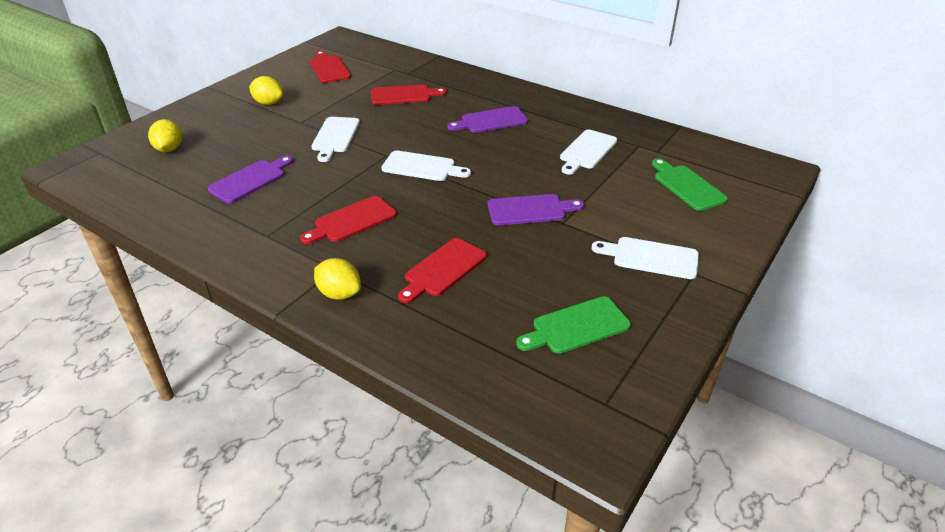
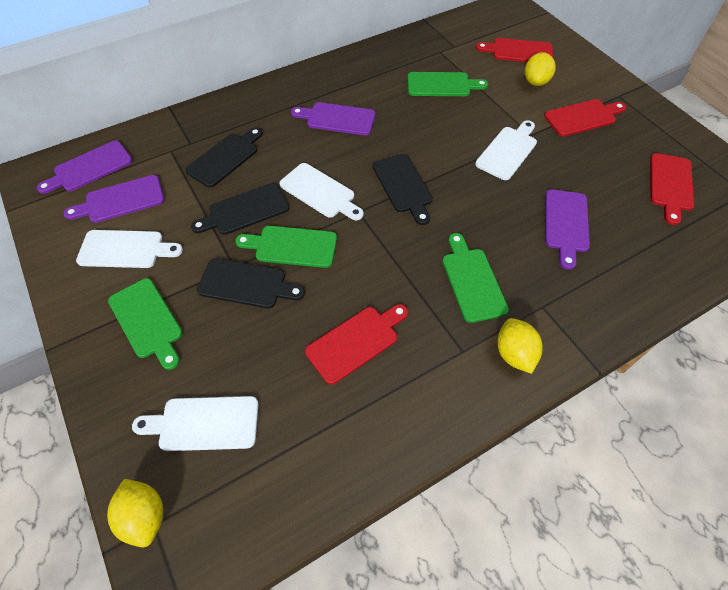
black cutting board: none = 0 -> [185,127,263,188] [191,183,289,235] [197,258,305,308] [373,154,433,225] = 4
green cutting board: [516,296,631,354] [652,158,728,211] = 2 -> [108,278,183,370] [235,226,337,268] [408,72,488,96] [442,233,509,323] = 4
purple cutting board: [208,156,293,203] [447,106,528,133] [487,194,584,225] = 3 -> [37,141,133,194] [64,175,164,223] [291,102,376,136] [545,189,590,269] = 4

